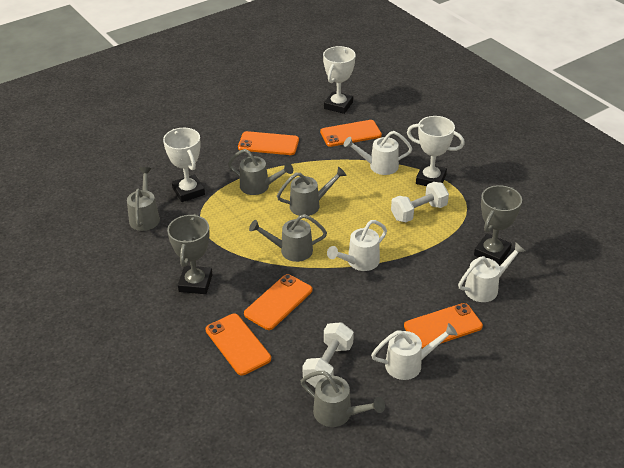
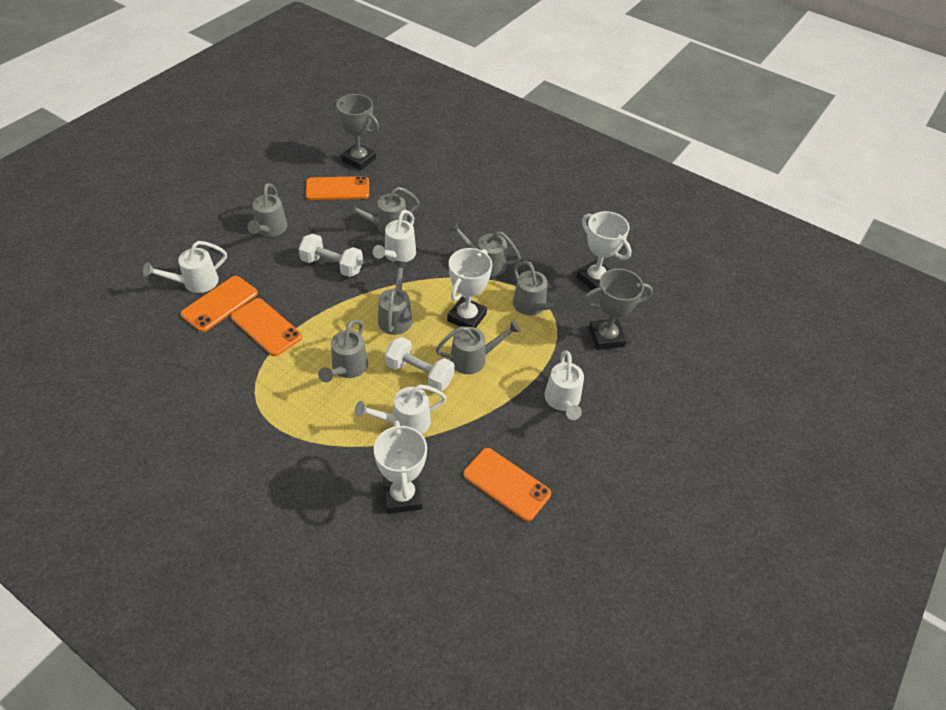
grey watering can: [127,167,160,231] [228,149,293,195] [249,214,327,262] [277,167,347,216] [301,371,385,427] = 5 -> [247,183,287,237] [318,319,368,382] [346,187,419,234] [378,261,412,335] [435,320,521,374] [448,221,521,277] [513,261,566,316] = 7
orange phone: [206,314,271,376] [238,131,299,155] [244,274,312,330] [320,120,382,147] [404,303,483,348] = 5 -> [180,276,258,332] [231,298,302,356] [306,176,369,200] [463,448,551,521] = 4

